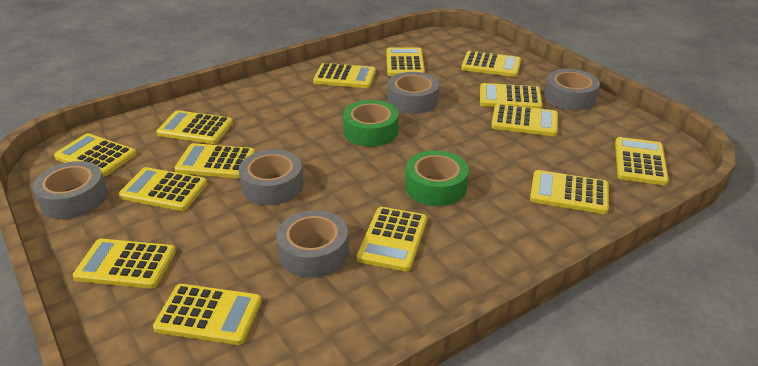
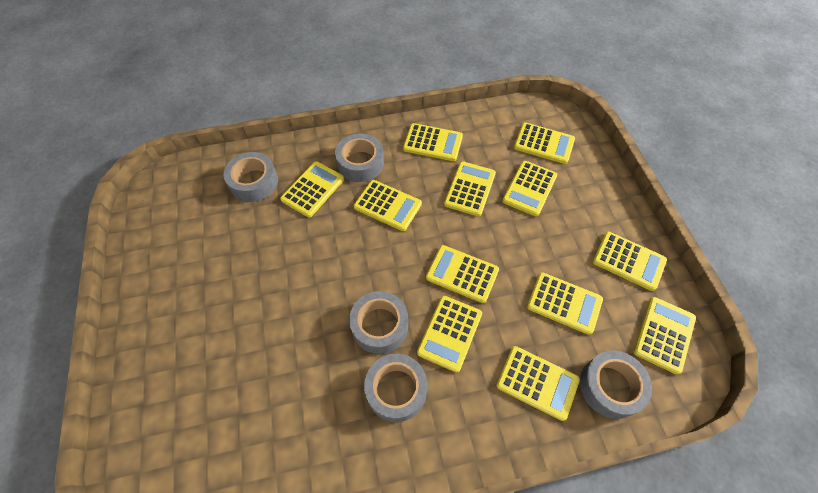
green tape: [343,100,399,147] [405,150,469,206] = 2 -> none = 0
yellow calculator: [54,133,136,177] [72,239,176,289] [118,167,207,211] [153,284,262,345] [156,110,233,144] [174,143,255,179] [313,63,376,88] [357,207,427,272] [386,47,425,76] [461,51,521,77] [480,83,542,109] [491,104,558,136] [530,170,609,214] [615,137,669,185] = 14 -> [280,161,344,217] [354,180,422,231] [403,123,463,161] [417,296,482,373] [426,245,499,303] [444,161,496,216] [496,346,580,421] [502,161,557,216] [514,123,575,164] [527,272,603,335] [593,232,667,291] [633,297,696,375] = 12

